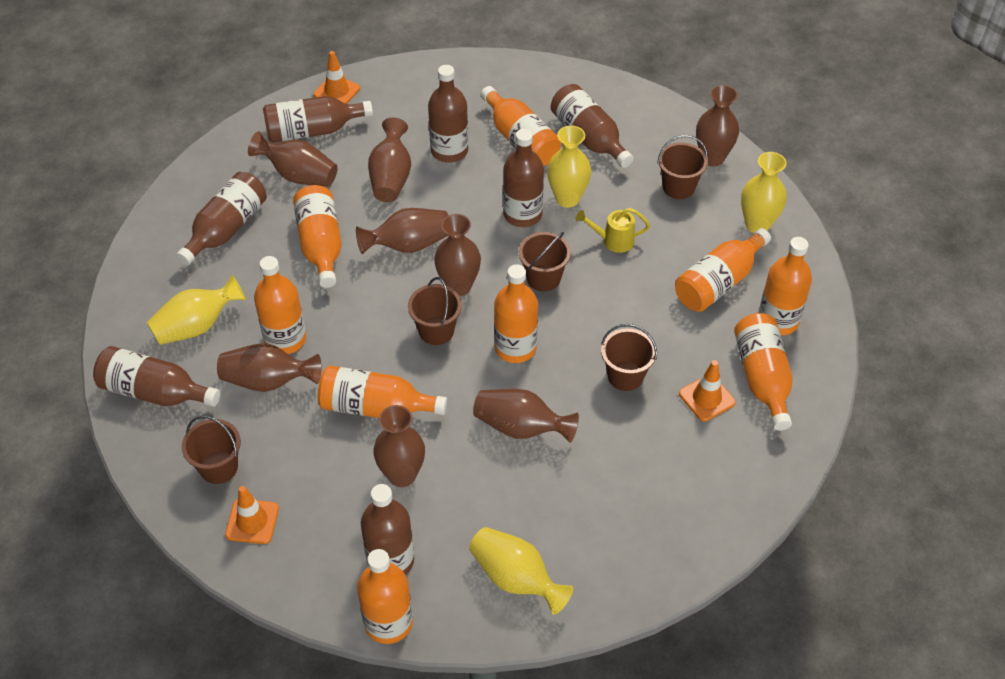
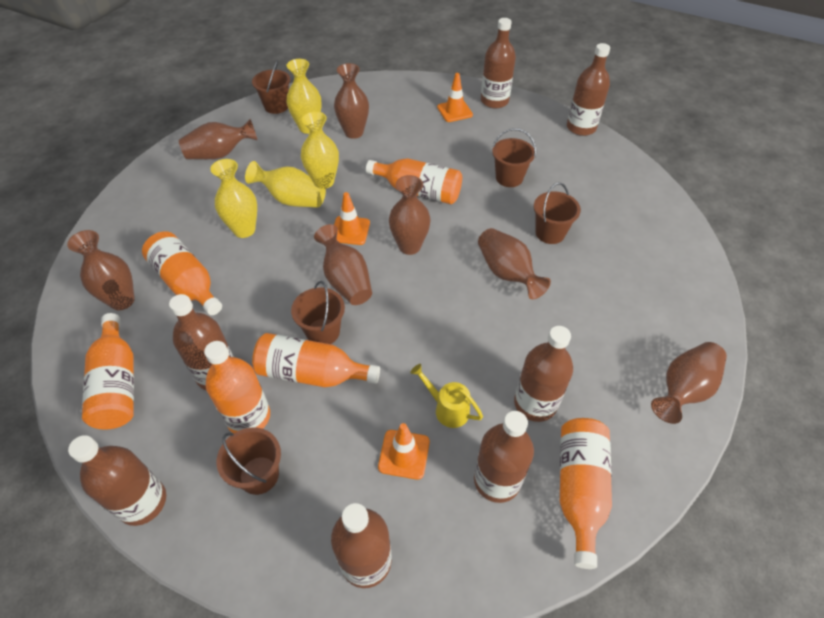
brown vase: [217,343,321,392] [248,131,338,187] [356,208,449,254] [368,118,411,202] [373,405,425,487] [434,214,481,296] [473,389,579,443] [696,85,739,167] = 8 -> [67,230,135,310] [179,119,258,159] [314,224,372,305] [334,63,369,139] [389,175,431,255] [478,228,551,299] [651,342,727,424] = 7
orange bottle: [254,256,306,354] [293,185,342,288] [318,366,447,418] [357,549,413,644] [481,86,561,166] [494,264,538,363] [675,228,771,312] [734,313,793,431] [759,237,812,335] = 9 -> [82,313,134,430] [142,231,222,315] [204,341,270,433] [252,333,380,387] [366,158,462,204] [560,418,612,569] = 6

